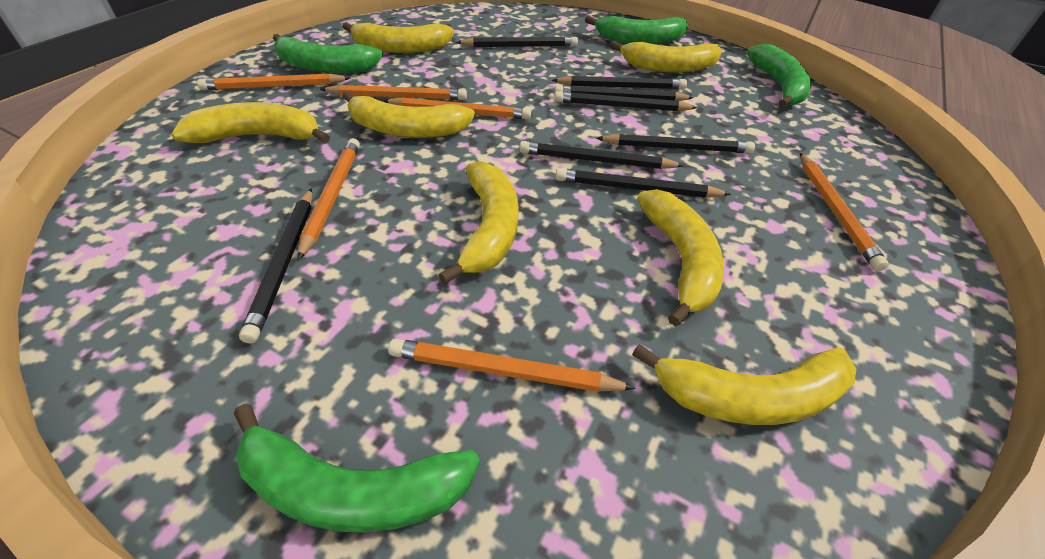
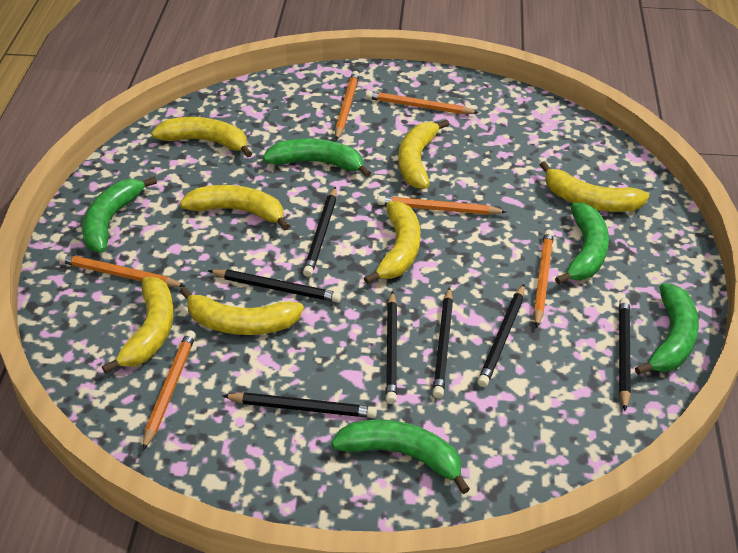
black pencil: [239,188,312,344] [456,37,578,47] [519,141,685,169] [552,76,687,89] [554,85,694,101] [554,91,698,111] [555,168,731,198] [596,134,755,153] = 8 -> [208,270,341,302] [223,392,377,418] [303,187,336,277] [385,291,397,404] [433,287,453,398] [477,284,525,387] [619,298,631,411] = 7
green banana: [234,404,480,533] [273,34,383,73] [585,16,688,44] [747,44,812,108] = 4 -> [82,176,157,253] [263,138,371,177] [331,420,470,494] [555,203,609,285] [635,283,699,375] = 5

